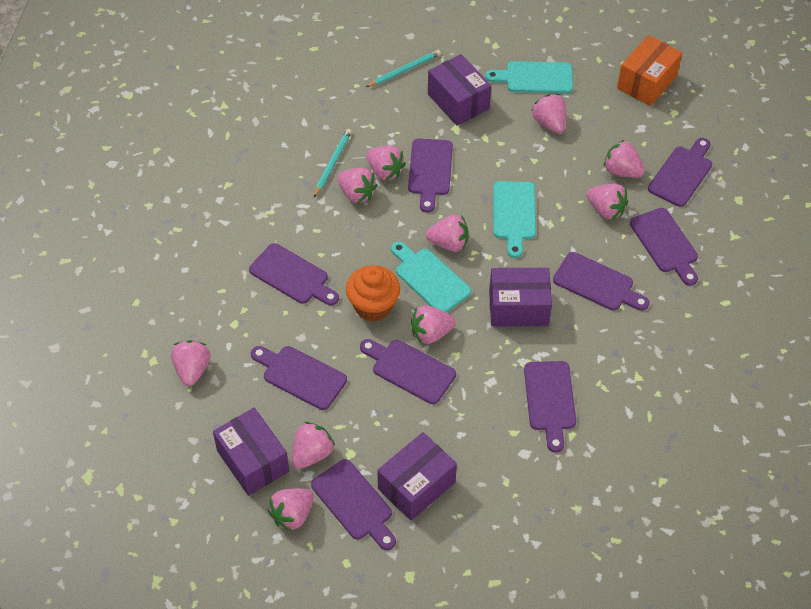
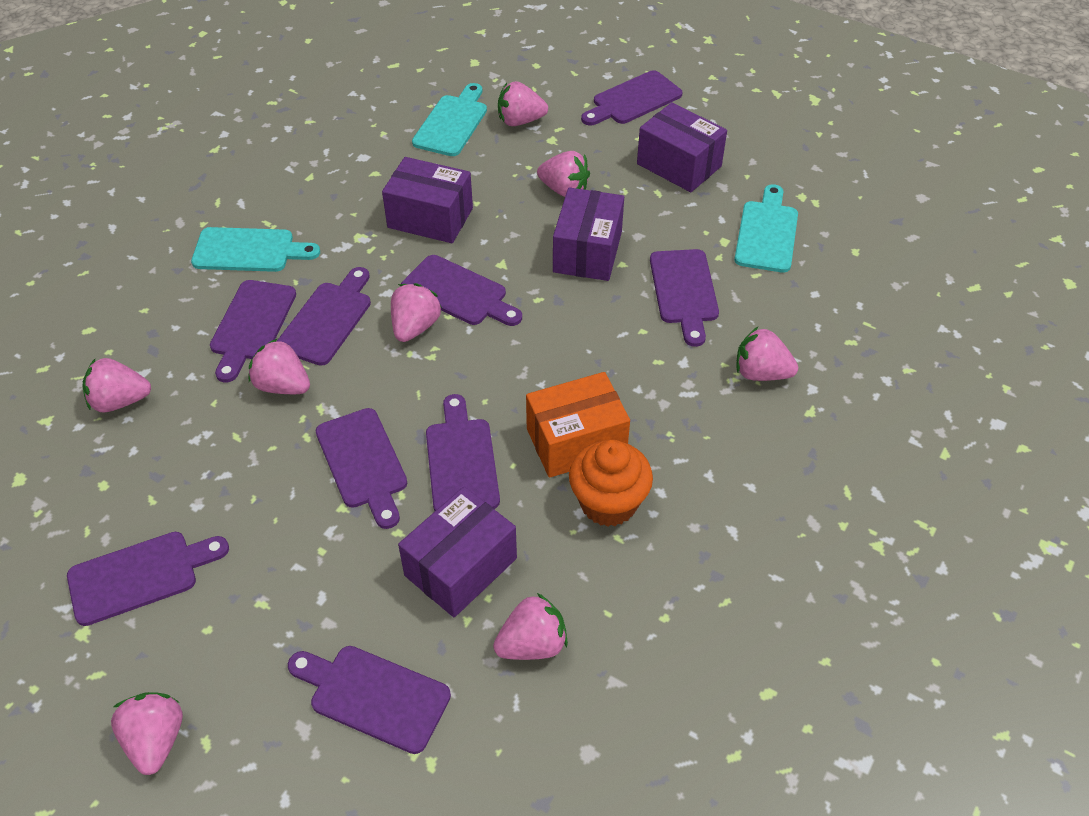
pink strawberry: [171,340,210,386] [268,488,314,532] [292,422,335,469] [338,168,377,204] [367,145,406,181] [411,305,455,344] [426,215,469,252] [532,94,566,133] [587,184,628,220] [604,140,645,178] = 10 -> [82,358,151,413] [111,692,183,775] [249,338,310,394] [391,283,442,342] [493,593,568,660] [498,81,548,126] [537,151,590,197] [736,327,798,381] = 8
turquoise pencil: [314,129,352,197] [366,50,441,87] = 2 -> none = 0

